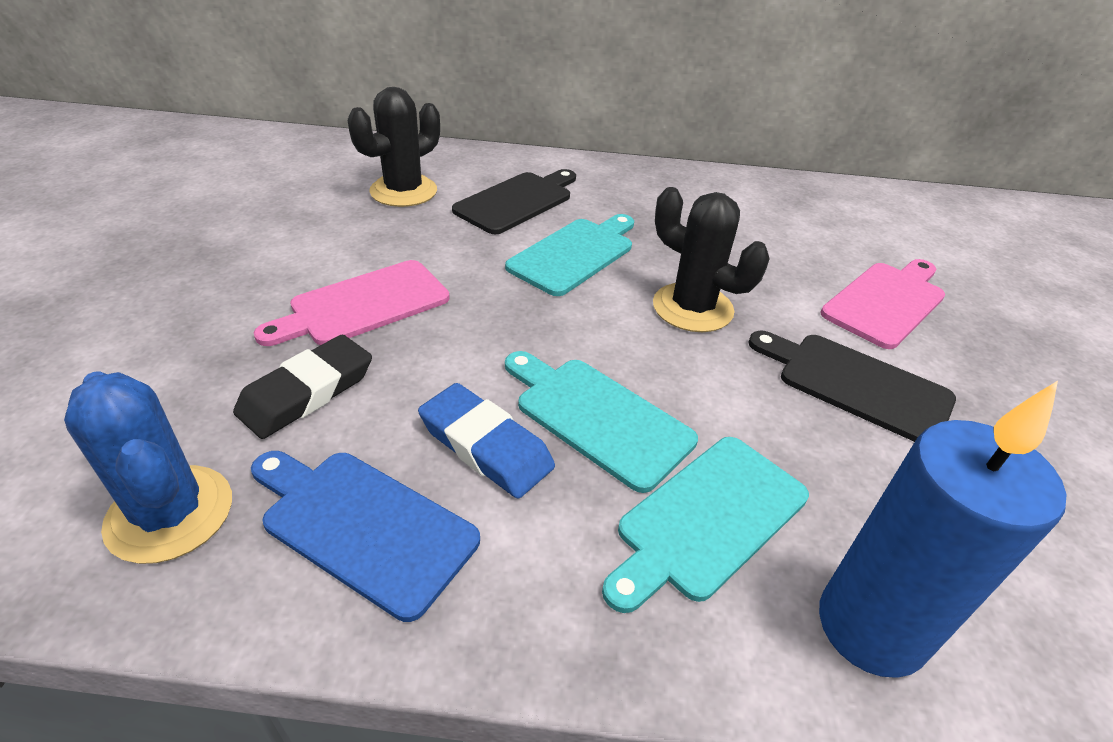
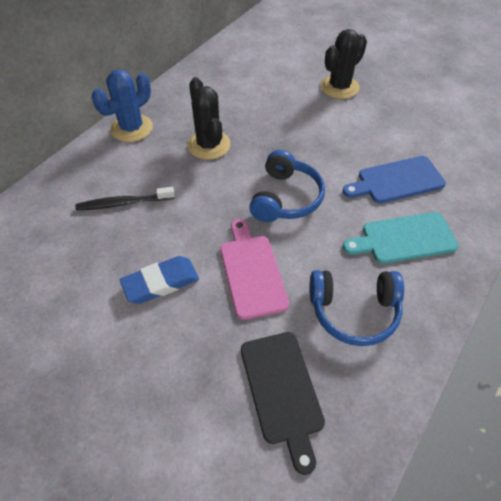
black cutting board: [452,169,576,234] [748,330,956,442] = 2 -> [241,332,325,475] = 1
black eraser: [233,335,372,439] = 1 -> none = 0
black toothbrush: none = 0 -> [75,187,175,211] = 1
blue candle: [819,381,1067,678] = 1 -> none = 0
blue headphones: none = 0 -> [249,150,325,222] [310,270,404,346] = 2
pink cutting board: [254,260,450,346] [821,259,945,349] = 2 -> [220,219,289,320] = 1
turquoise cutting board: [505,214,634,296] [505,351,698,493] [602,437,809,613] = 3 -> [343,212,459,264] = 1

